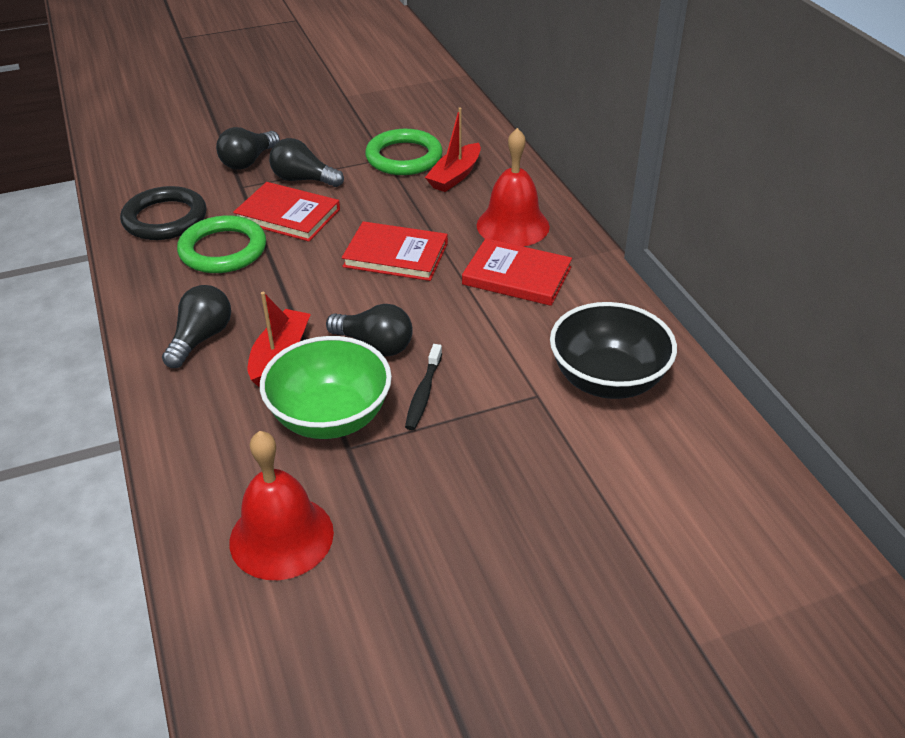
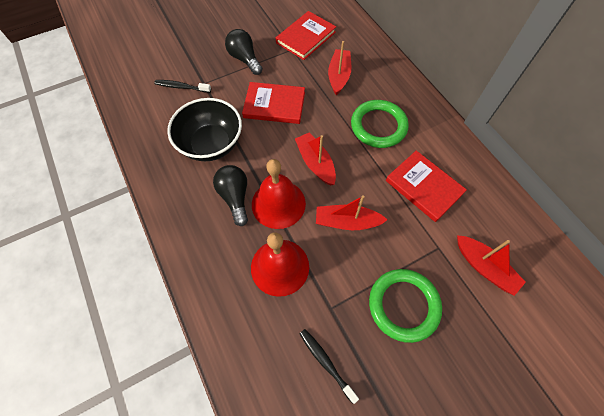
black light bulb: [162,285,231,368] [216,127,280,170] [269,138,344,187] [326,304,413,357] = 4 -> [213,165,248,226] [225,29,263,75] = 2
black ring: [120,186,207,240] = 1 -> none = 0
black toothbrush: [405,344,442,430] = 1 -> [154,80,211,93] [300,329,359,404] = 2
green bowl: [260,336,392,439] = 1 -> none = 0
red boat: [248,292,311,387] [425,108,481,192] = 2 -> [295,132,336,185] [316,195,388,230] [328,41,351,95] [457,235,526,296] = 4

